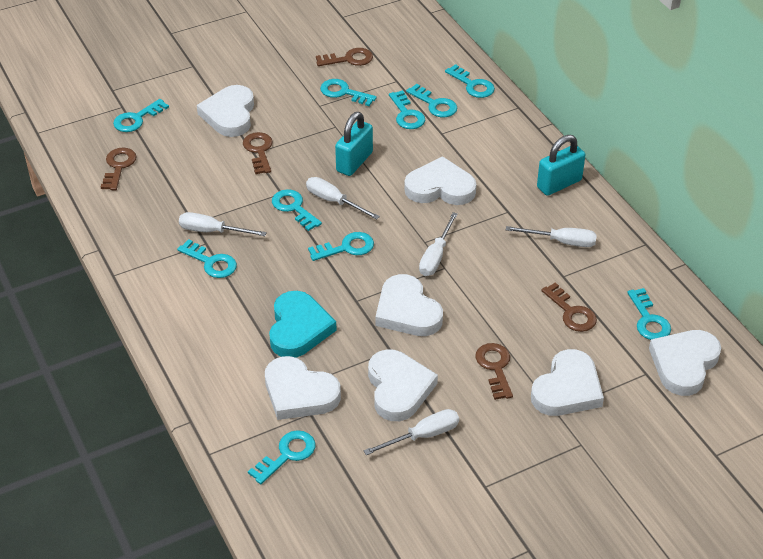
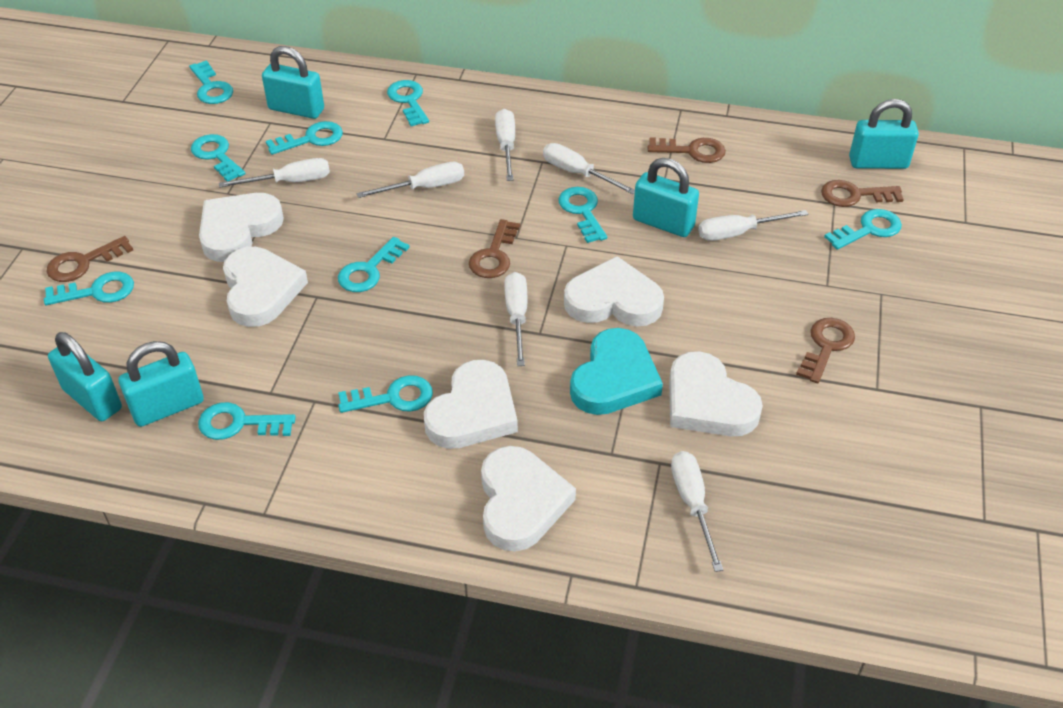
turquoise padlock: [335,112,373,176] [537,135,585,196] = 2 -> [48,332,122,421] [119,341,204,427] [262,46,324,119] [633,158,699,237] [849,99,919,169] = 5
white heart: [197,85,254,137] [265,356,341,420] [368,349,438,421] [375,274,443,336] [404,156,477,205] [531,349,604,416] [649,330,721,396] = 7 -> [199,193,284,262] [223,247,308,327] [424,360,518,449] [481,446,576,552] [564,256,664,327] [669,351,763,436] = 6
white screwdriver: [179,212,267,236] [306,177,380,220] [363,409,459,455] [419,212,458,276] [506,226,597,247] = 5 -> [219,158,330,188] [356,162,464,198] [495,109,515,181] [504,272,527,366] [543,143,635,194] [671,451,723,572] [698,210,808,241] = 7

